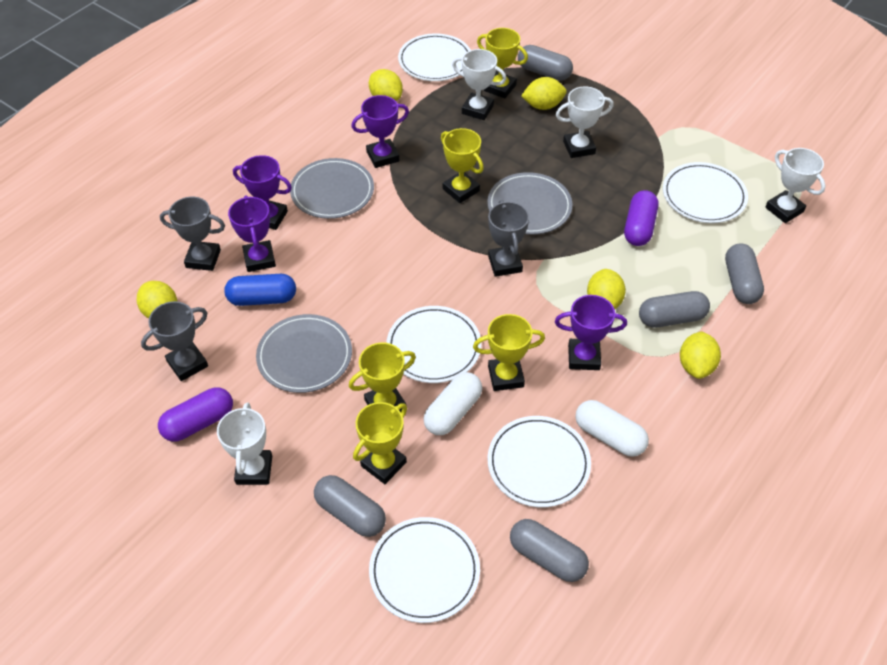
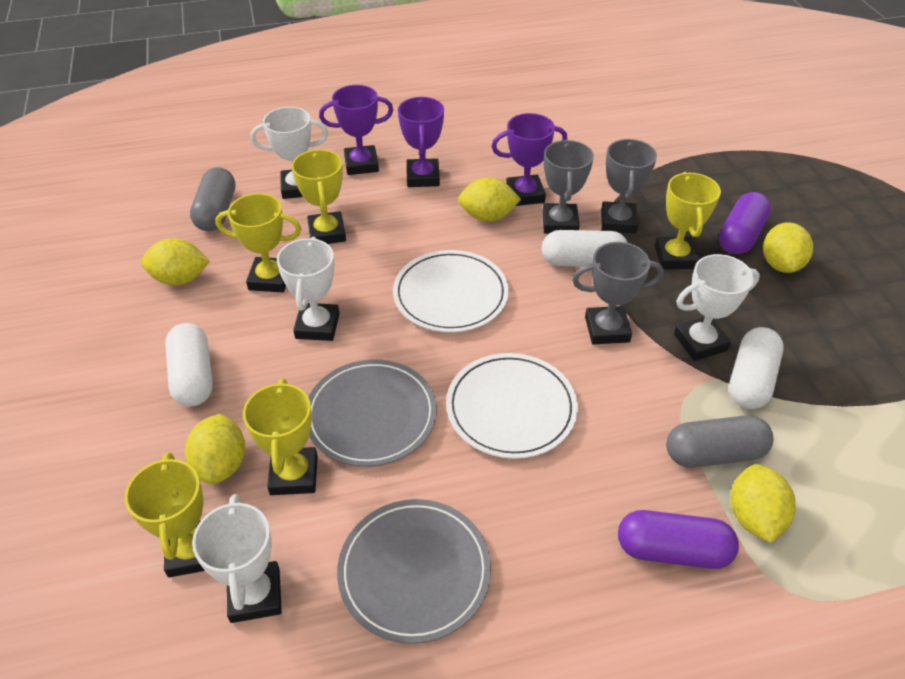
blue capsule: [224,274,296,306] = 1 -> none = 0
grey capsule: [314,475,386,537] [510,519,589,582] [518,45,573,80] [639,291,710,328] [725,243,764,304] = 5 -> [190,167,235,231] [666,415,773,468] = 2
grey plate: [256,314,352,393] [290,158,374,219] [487,172,572,235] = 3 -> [308,359,437,467] [337,499,491,644] = 2
purple trophy: [228,195,276,272] [233,155,292,230] [351,95,409,168] [555,295,627,370] = 4 -> [319,85,393,175] [398,97,444,187] [491,113,567,206] = 3
white capsule: [423,372,482,435] [575,400,649,457] = 2 -> [165,323,213,407] [542,230,628,267] [729,327,784,409] = 3
white plate: [369,517,480,623] [387,306,481,383] [398,33,471,81] [488,416,591,507] [663,162,748,223] = 5 -> [393,250,509,332] [446,353,578,459] = 2

